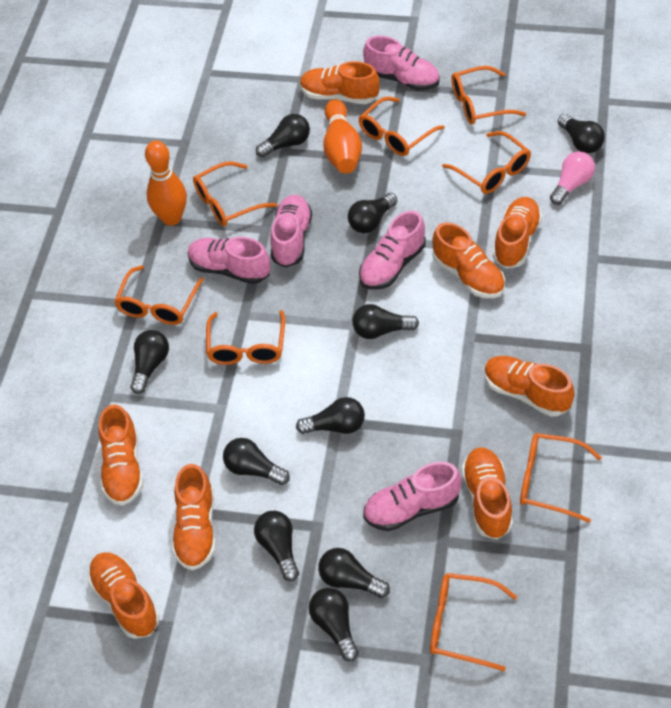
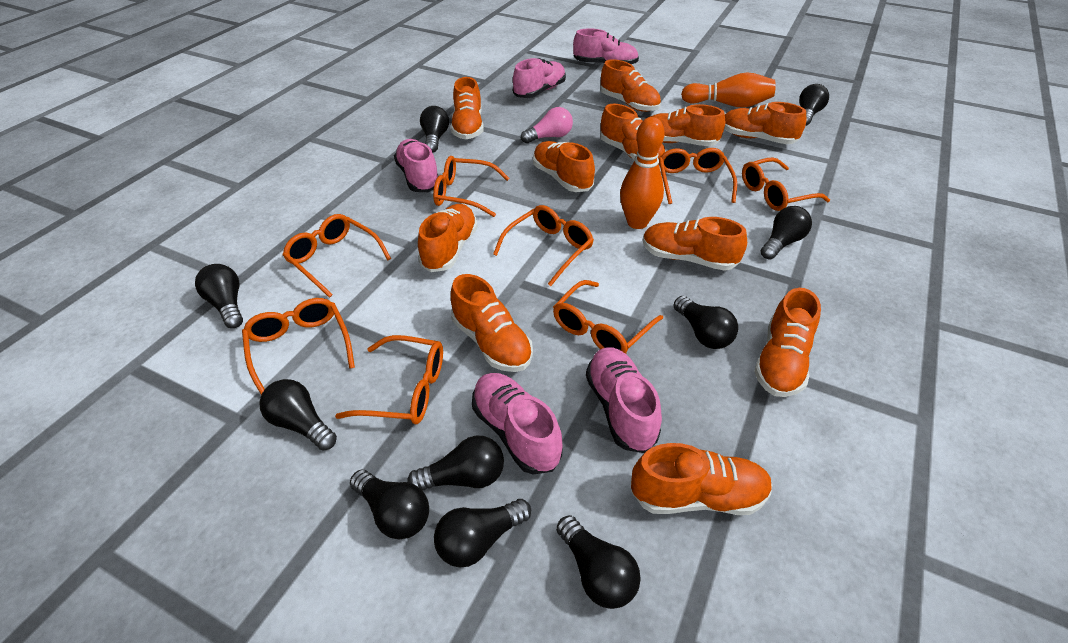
orange shoe: [88,552,160,639] [99,405,143,506] [172,464,216,570] [300,61,379,104] [432,222,505,298] [461,447,513,540] [484,356,575,417] [493,197,542,269] = 8 -> [418,204,478,272] [451,77,484,139] [451,274,533,372] [533,141,595,192] [600,59,661,112] [600,104,665,159] [631,443,772,515] [643,217,747,271] [650,104,725,146] [724,102,806,144] [754,288,821,397] = 11

